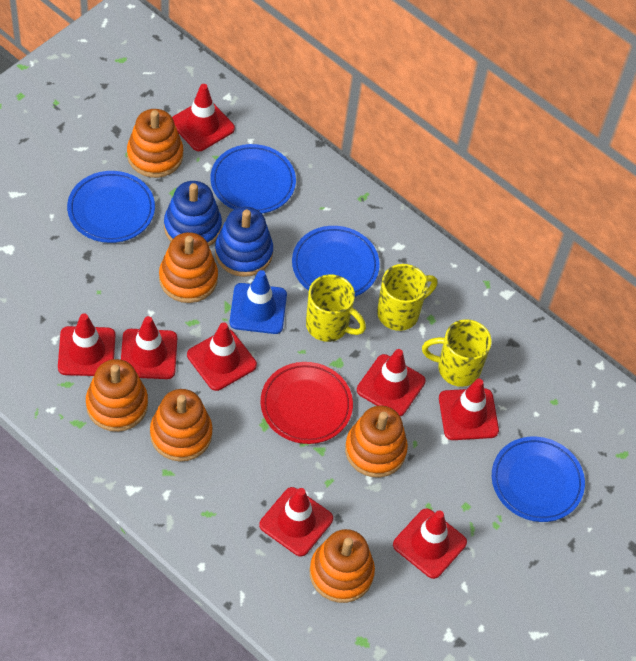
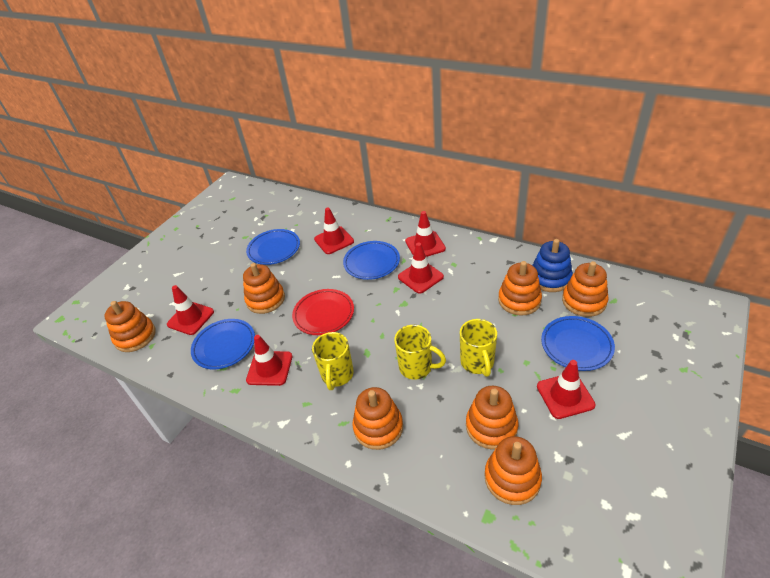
blue stacking toy: [164,181,222,246] [215,207,273,277] = 2 -> [532,239,573,292] = 1
blue traffic cone: [230,270,287,334] = 1 -> none = 0
orange stacking toy: [86,359,148,432] [127,109,183,178] [150,389,213,462] [159,232,218,303] [309,529,375,603] [345,405,408,478] = 6 -> [104,301,156,352] [243,263,285,314] [352,387,403,450] [466,386,518,450] [484,436,542,505] [498,261,542,316] [562,261,609,317] = 7
red traffic cone: [58,313,115,376] [121,316,177,379] [172,84,235,151] [187,322,257,391] [259,487,333,556] [357,349,426,417] [393,509,467,579] [439,378,499,440] = 8 -> [167,285,214,335] [246,335,292,386] [314,207,354,254] [398,242,444,294] [405,211,446,257] [537,360,596,419] = 6

